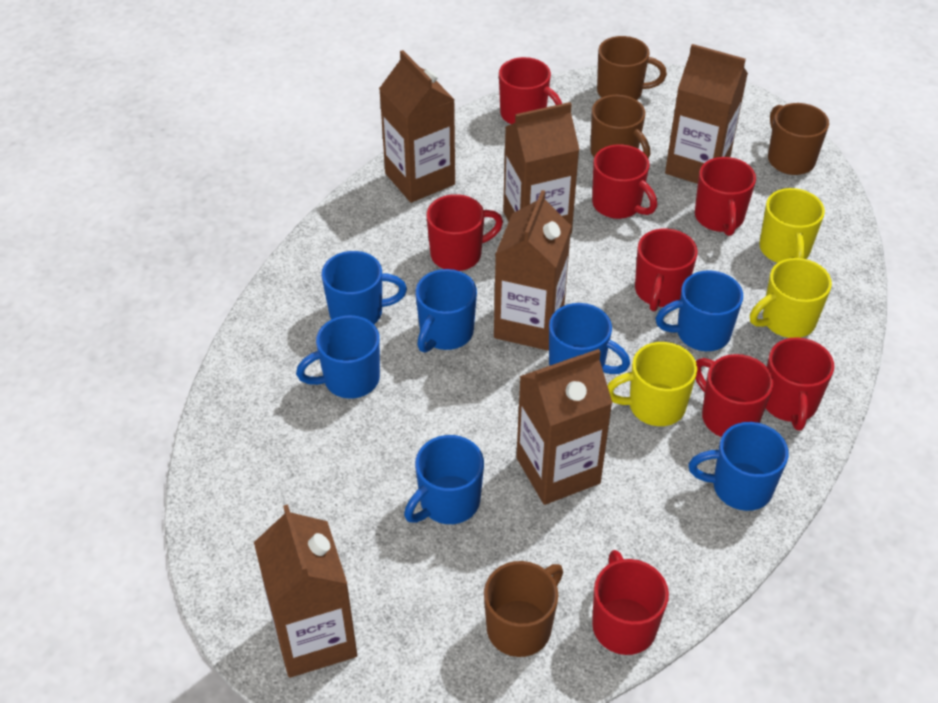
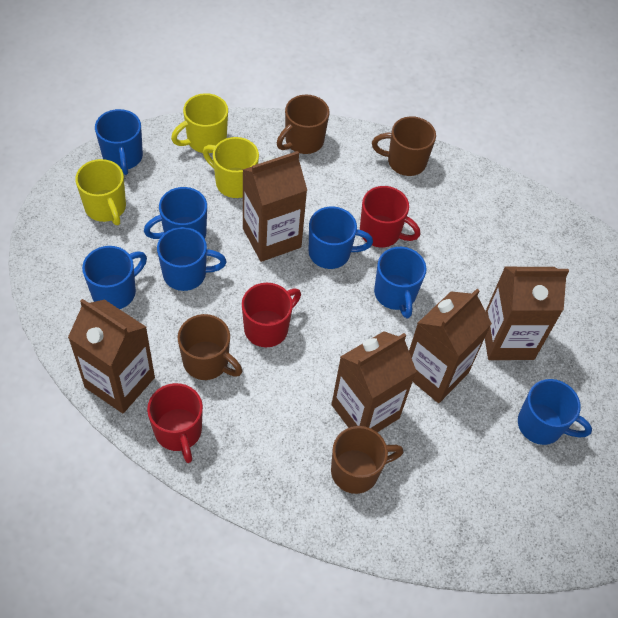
brown carton: [254,504,357,678] [379,50,455,203] [494,190,571,351] [503,102,580,235] [516,349,612,505] [665,44,748,184] = 6 -> [68,299,155,413] [243,151,307,262] [331,331,417,432] [409,289,492,403] [485,267,569,360] = 5
red mug: [426,194,503,271] [499,57,562,124] [592,144,657,219] [592,550,669,655] [635,228,698,311] [695,157,756,236] [696,354,773,437] [766,337,834,430] = 8 -> [147,383,203,463] [242,283,301,347] [360,186,421,248] = 3

